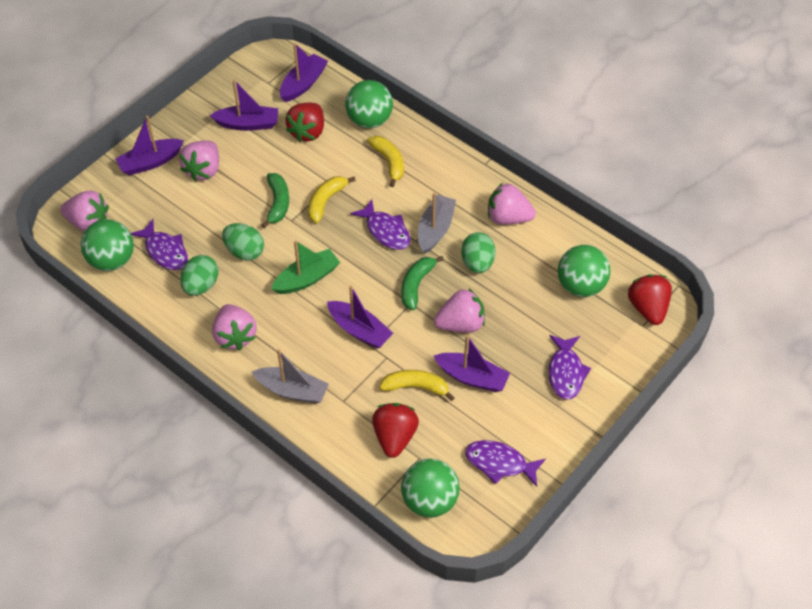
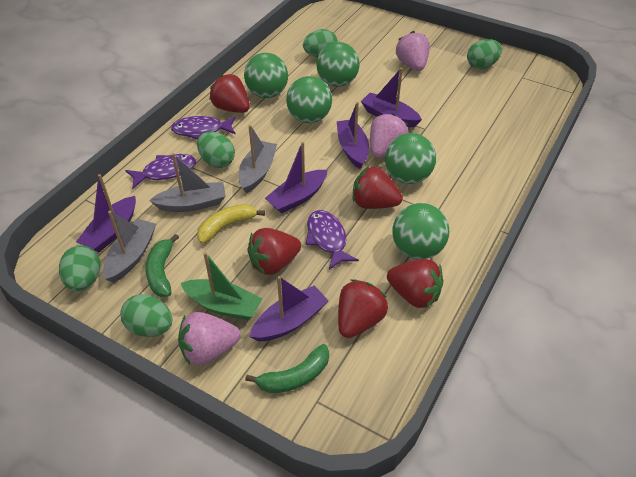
green ball: [81,219,134,271] [345,80,393,128] [401,458,460,518] [558,245,610,297] = 4 -> [244,53,288,98] [286,76,332,123] [316,42,360,87] [385,133,436,184] [393,203,449,259] = 5
green egg: [180,255,218,296] [222,223,264,261] [461,232,496,273] = 3 -> [59,245,101,291] [120,294,172,337] [197,132,235,168] [303,29,338,57] [467,39,502,69] = 5
grey boat: [252,349,329,404] [418,193,456,254] = 2 -> [103,211,156,283] [149,153,226,212] [239,125,277,193] = 3
pink strawberry: [60,191,109,231] [179,140,219,182] [212,304,256,350] [434,289,485,333] [488,183,536,224] = 5 -> [178,312,240,366] [370,113,409,158] [396,31,430,71] = 3
purple fish: [131,219,188,270] [350,199,411,250] [465,440,546,487] [549,335,591,400] = 4 -> [125,154,196,189] [171,116,236,140] [306,210,359,270] = 3
red strawberry: [285,102,324,142] [372,403,419,458] [628,275,672,325] = 3 -> [209,74,250,113] [247,228,301,275] [338,279,388,338] [353,166,403,209] [387,259,443,308] = 5
yellow banana: [308,176,356,223] [367,136,404,187] [379,370,455,401] = 3 -> [197,204,265,244] = 1

